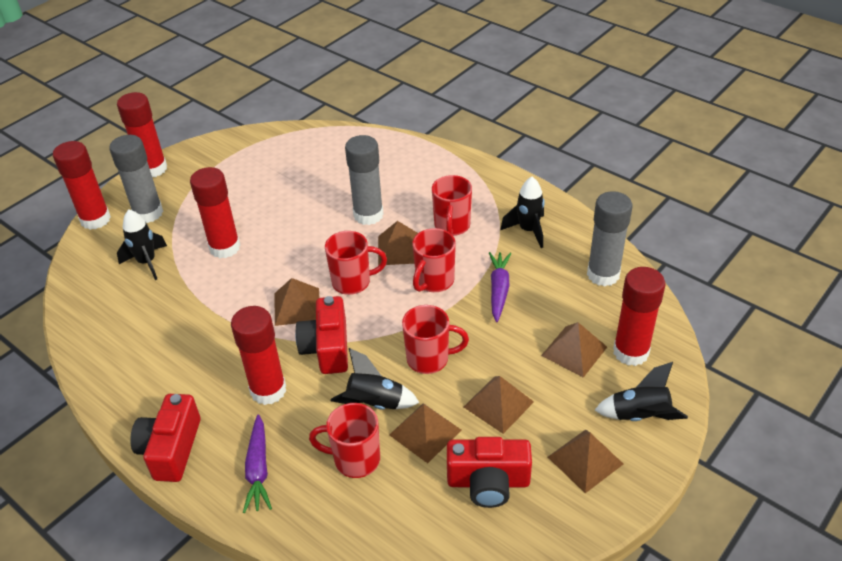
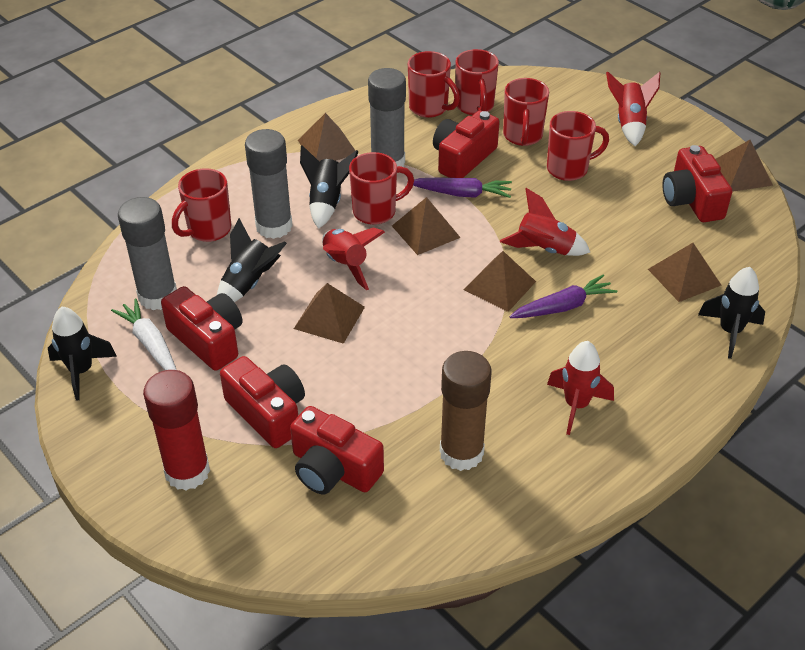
brown glue stick: none = 0 -> [440,351,492,471] = 1
red camera: [130,394,200,482] [295,296,348,374] [447,437,532,508] = 3 -> [161,286,242,371] [220,356,305,448] [290,406,384,494] [433,111,500,178] [663,145,732,222] = 5
red glue stick: [53,141,111,230] [117,92,167,177] [190,167,240,258] [231,306,286,405] [613,267,665,366] = 5 -> [143,370,210,490] = 1
red mug: [309,403,380,478] [325,231,387,295] [402,305,469,374] [412,228,456,292] [432,175,472,236] = 5 -> [172,168,231,242] [349,152,414,225] [408,51,460,118] [456,49,499,115] [503,78,549,146] [547,111,609,181] = 6
red rocket: none = 0 -> [322,228,385,290] [500,188,590,256] [547,341,614,435] [606,72,660,146] = 4
white carrot: none = 0 -> [111,299,176,370] = 1

